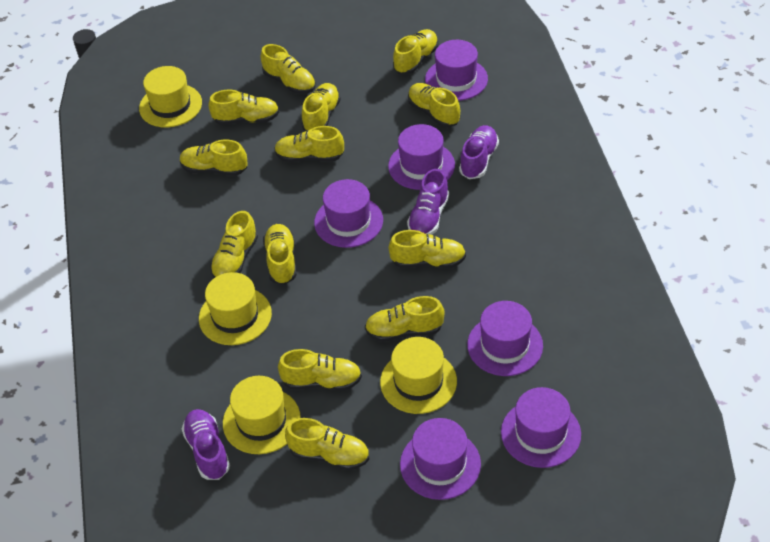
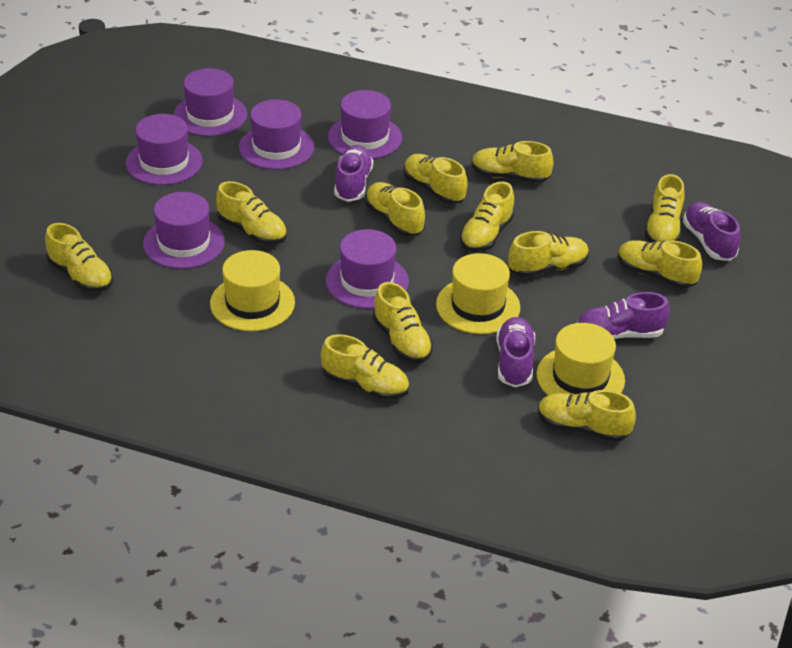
purple shoe: [181,409,230,480] [407,169,449,235] [459,125,499,179] = 3 -> [334,145,373,202] [496,317,535,387] [577,292,670,339] [683,202,740,261] = 4
yellow hat: [139,66,202,128] [199,272,272,345] [223,376,301,454] [380,337,457,414] = 4 -> [210,250,295,331] [436,253,520,334] [537,323,625,395] = 3
yellow shoe: [180,140,247,176] [208,90,279,125] [210,211,258,278] [261,44,316,94] [263,224,297,285] [274,126,344,162] [278,349,362,391] [285,418,369,470] [301,83,341,131] [365,296,445,342] [389,230,466,268] [393,29,438,74] [408,83,460,127] = 13 -> [45,223,113,292] [216,181,287,245] [321,334,409,400] [365,182,425,236] [373,282,433,363] [403,154,468,204] [460,181,515,252] [471,141,553,183] [508,231,589,277] [538,390,636,442] [618,240,702,288] [645,174,685,243] = 12

